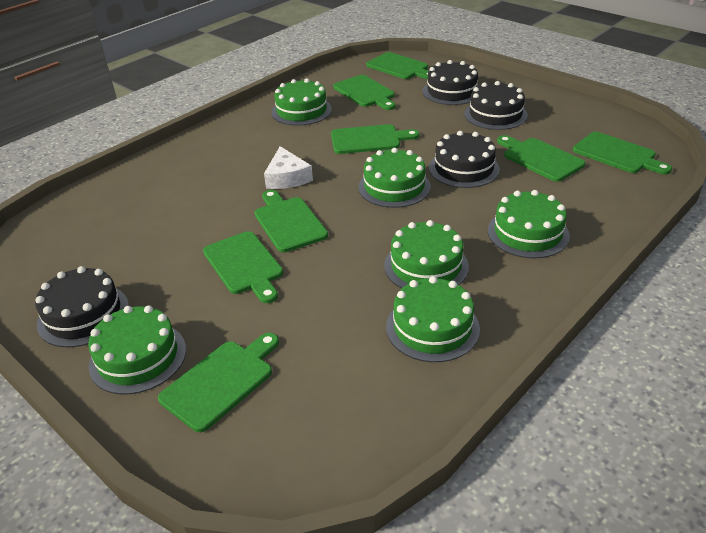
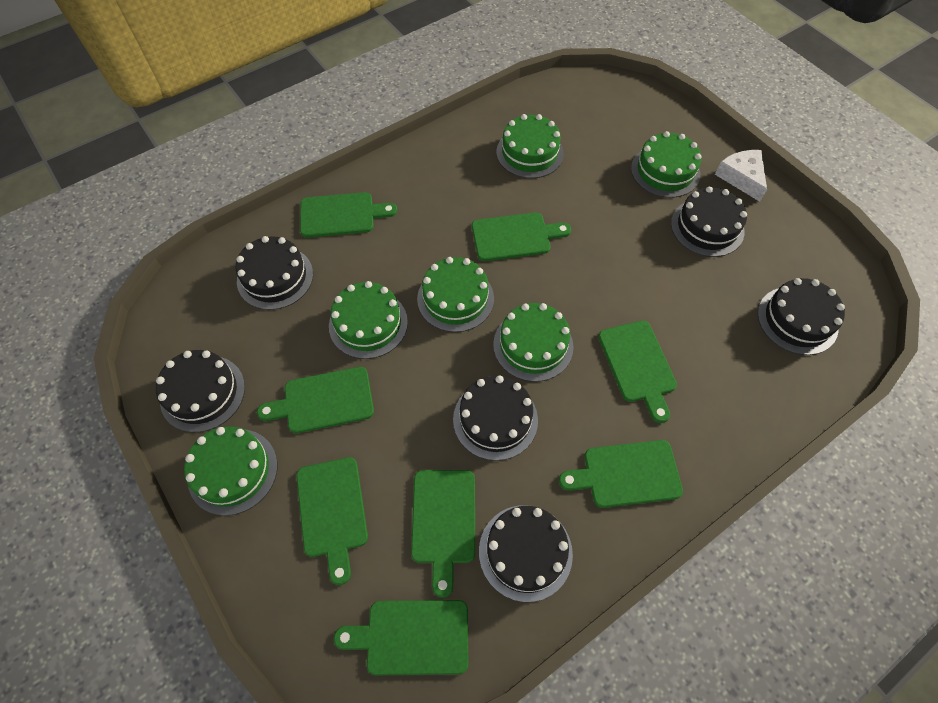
black cake: [35,266,129,347] [423,60,478,105] [429,131,500,188] [464,81,528,130] = 4 -> [156,350,245,432] [236,236,313,310] [453,375,538,461] [479,505,573,602] [671,186,747,257] [758,278,845,355] = 6

